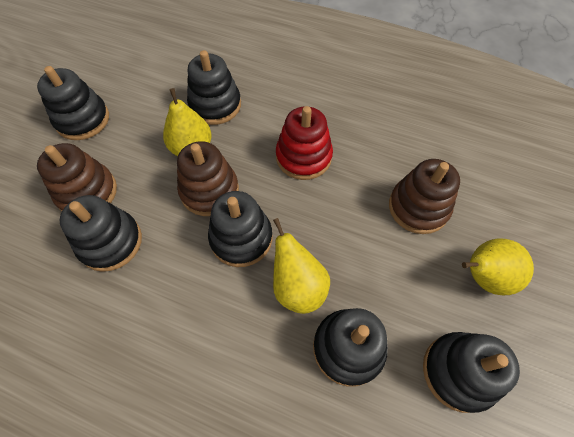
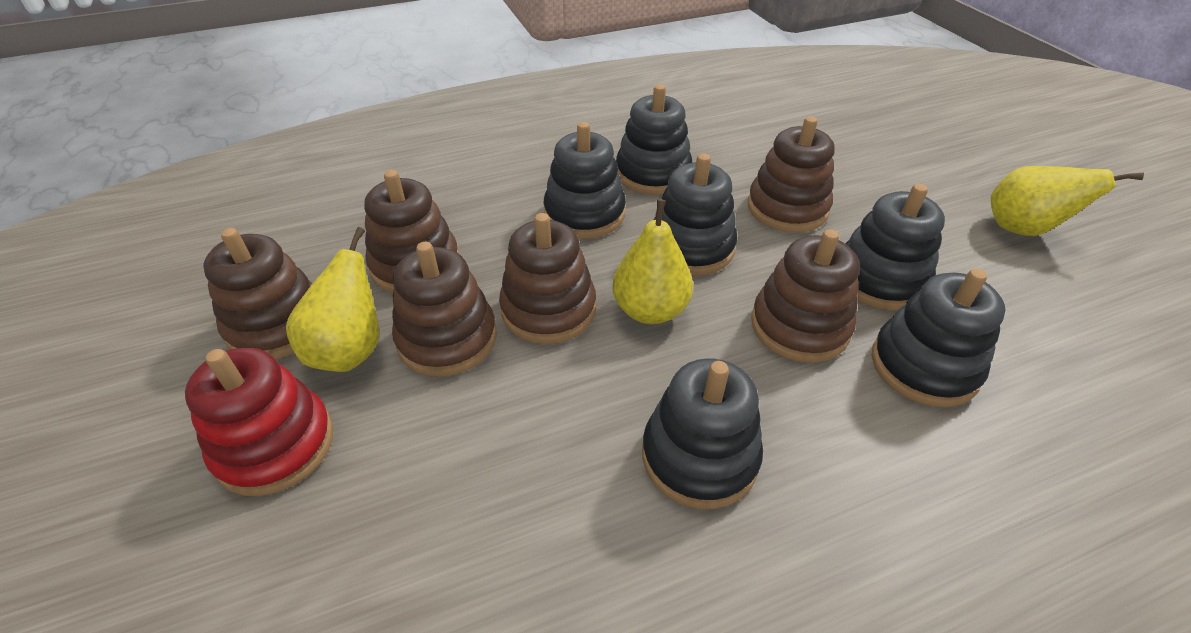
brown stacking toy: [37,143,117,211] [177,141,239,216] [389,159,460,234] = 3 -> [203,228,313,359] [364,170,459,293] [392,242,497,377] [499,213,596,344] [748,116,835,233] [751,229,860,363] = 6

